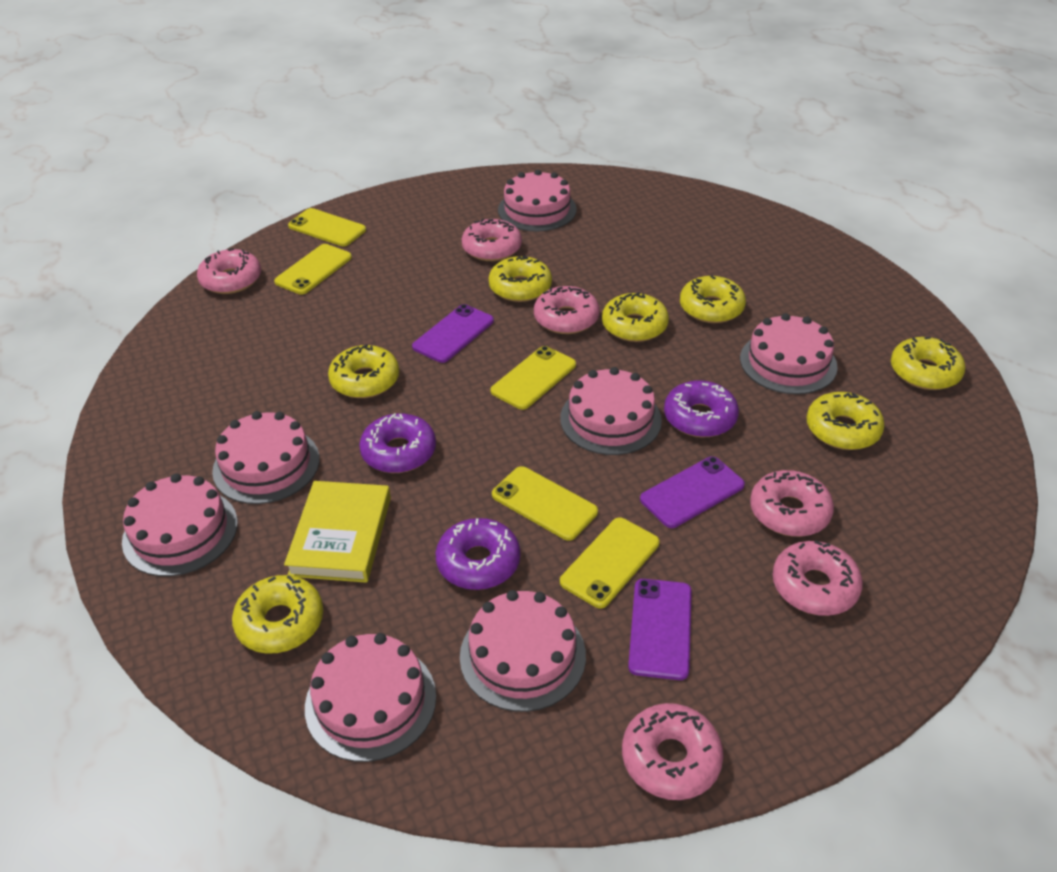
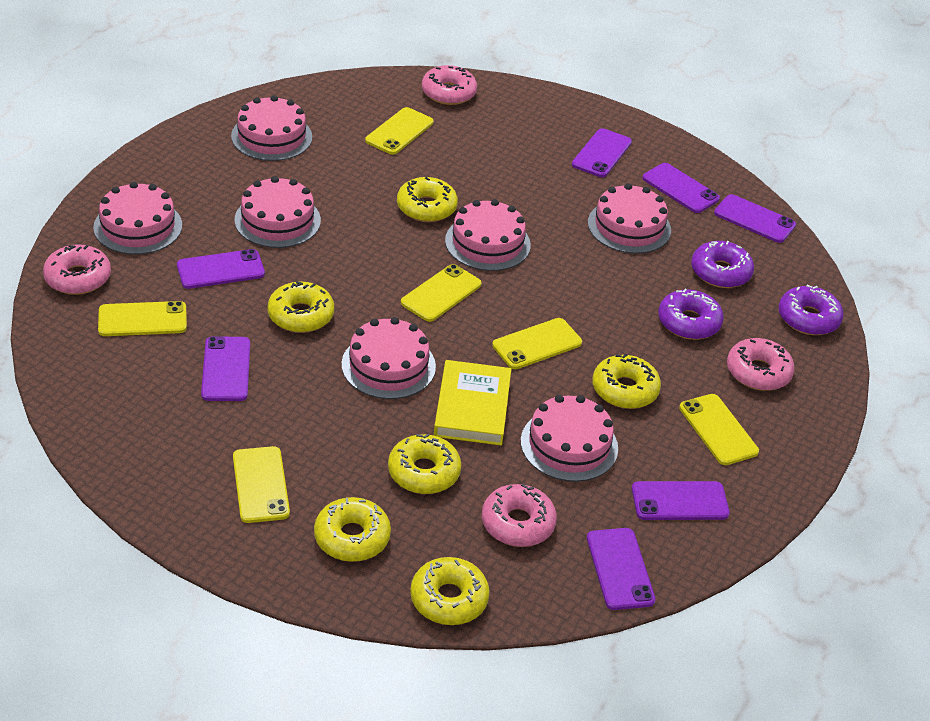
pink donut: [197,248,261,294] [462,219,522,261] [534,286,600,334] [622,703,724,800] [750,470,834,537] [772,540,863,616] = 6 -> [43,244,111,295] [422,65,477,105] [482,484,557,547] [727,338,795,391] = 4
purple phone: [412,304,494,363] [628,579,692,680] [640,456,745,528] = 3 -> [177,249,265,289] [201,336,250,401] [572,128,632,177] [587,528,656,610] [632,481,730,520] [642,163,720,213] [714,194,796,243] = 7
yellow donut: [232,575,323,654] [328,344,399,398] [489,256,552,302] [602,292,669,342] [680,275,746,323] [807,392,885,450] [891,336,965,390] = 7 -> [268,281,334,333] [314,497,391,562] [388,434,461,494] [397,177,458,222] [410,557,490,625] [592,354,661,409] = 6
yellow phone: [274,244,352,295] [288,208,366,246] [490,346,576,410] [492,466,598,541] [560,517,660,608] = 5 -> [98,301,187,336] [233,446,290,523] [365,107,434,155] [401,264,482,322] [492,318,582,369] [679,394,759,465] = 6

